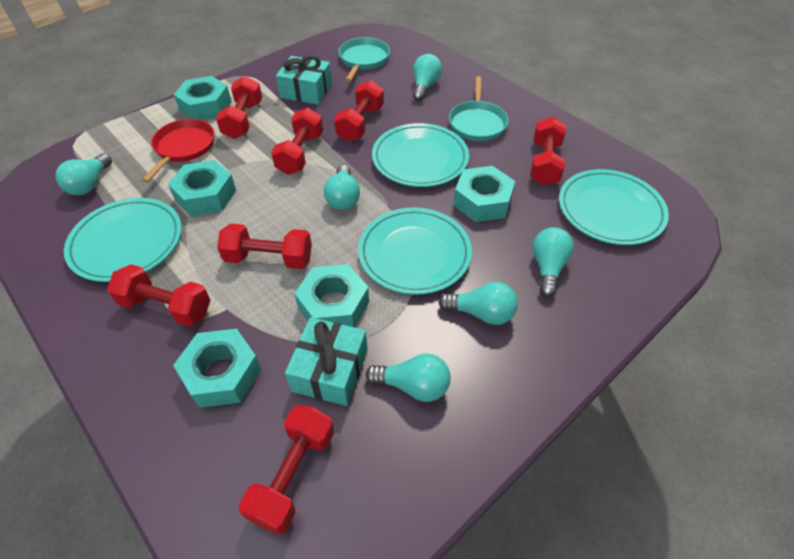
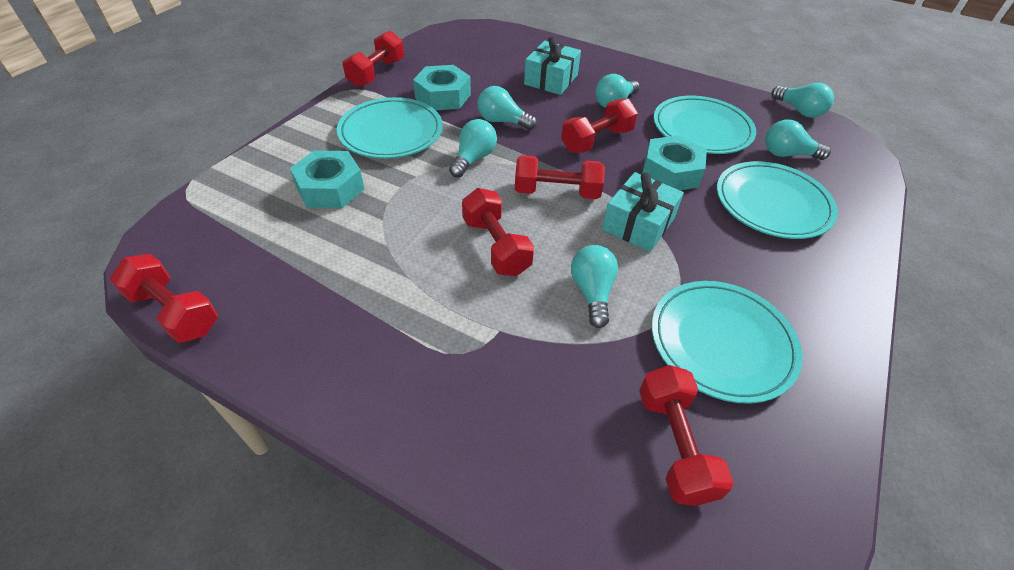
red dumbbell: [107,264,210,326] [216,76,262,139] [217,224,312,269] [239,405,334,534] [271,108,323,175] [334,80,384,142] [530,116,566,185] = 7 -> [109,254,218,343] [343,31,404,87] [462,188,534,276] [515,155,605,199] [561,99,638,153] [639,365,734,506] = 6
red pan: [142,119,214,183] = 1 -> none = 0
turquoise nut: [168,160,236,216] [173,329,261,408] [174,76,232,120] [294,264,369,328] [453,166,515,222] = 5 -> [290,150,365,208] [413,65,471,110] [642,135,707,190] = 3
turquoise pan: [338,37,390,82] [449,76,508,141] = 2 -> none = 0

